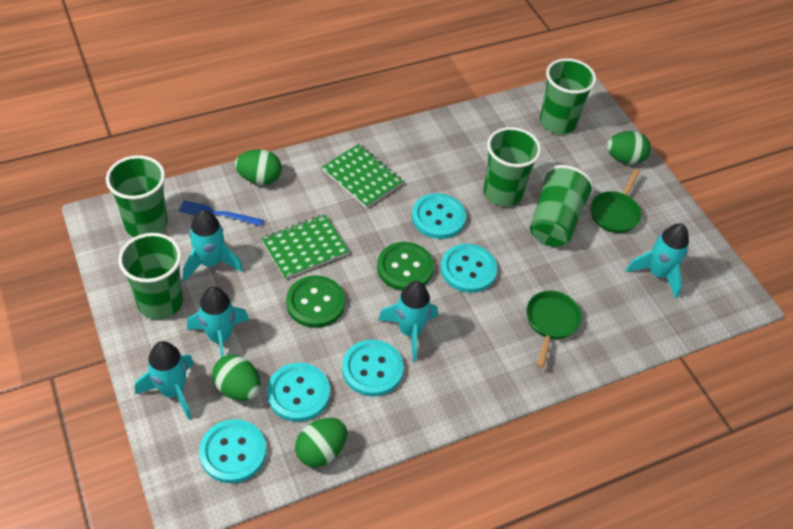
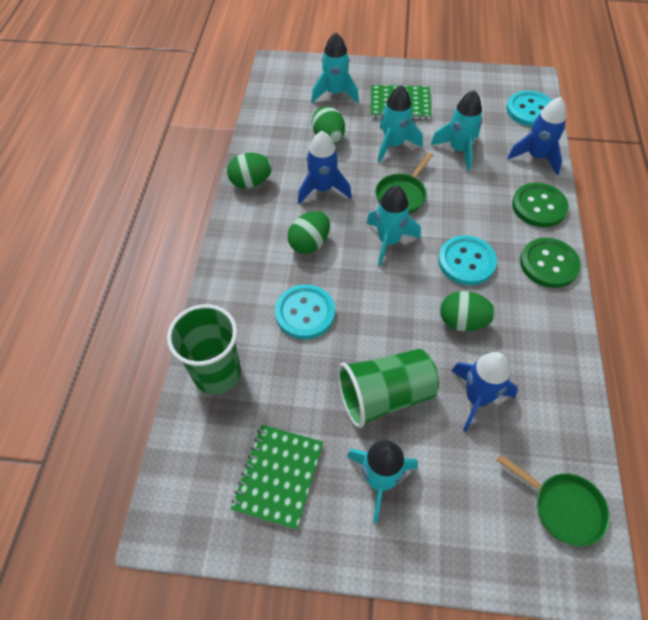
blue fork: [179,200,264,226] = 1 -> none = 0
blue rocket: none = 0 -> [298,131,352,204] [451,352,518,432] [507,97,566,175] = 3
green cup: [106,155,168,237] [118,233,183,320] [483,127,541,207] [530,165,594,247] [540,58,596,134] = 5 -> [167,304,241,394] [338,349,439,428] = 2
turquoise button: [199,419,266,483] [267,363,330,422] [342,340,404,396] [412,193,466,239] [441,244,497,293] = 5 -> [275,284,335,339] [438,235,497,285] [506,90,552,127] = 3

